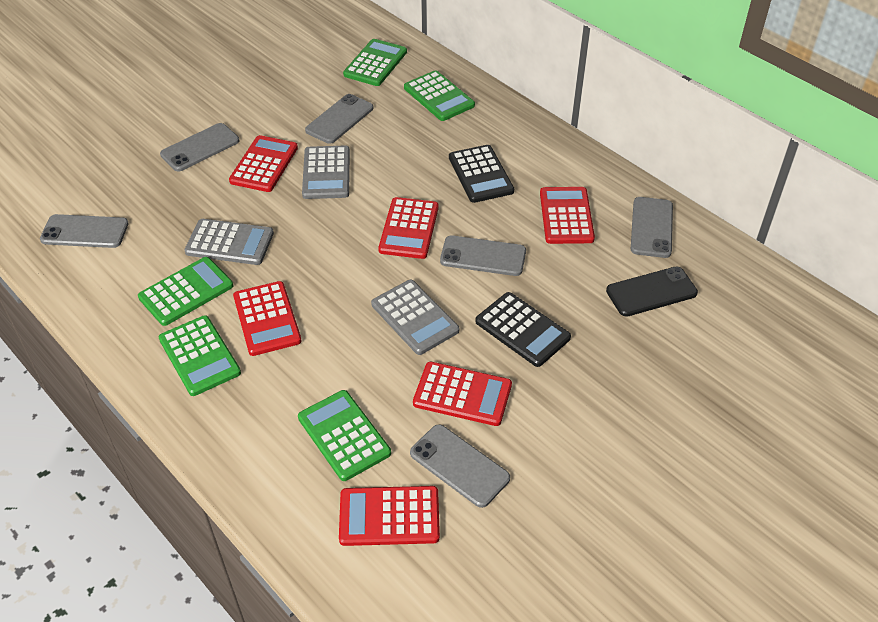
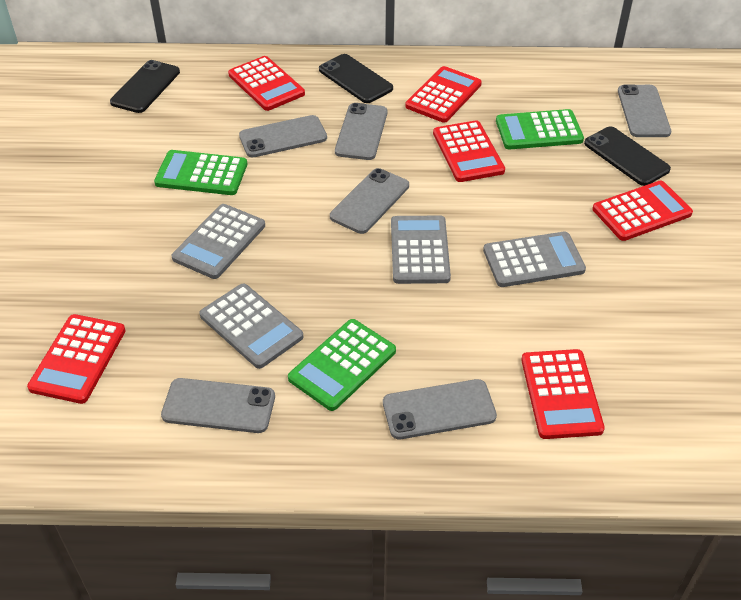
black calculator: [449,145,514,203] [475,292,571,367] = 2 -> none = 0
black phone: [606,266,698,317] = 1 -> [110,60,180,113] [319,54,393,103] [584,127,671,186] = 3
green calculator: [138,257,233,326] [159,315,241,396] [298,390,391,481] [343,39,407,86] [404,70,475,121] = 5 -> [154,150,247,195] [288,319,396,411] [496,109,584,149] = 3
grey calculator: [185,219,274,265] [302,145,350,199] [371,280,459,355] = 3 -> [171,204,265,279] [199,283,303,369] [391,216,451,284] [483,232,586,287] = 4

